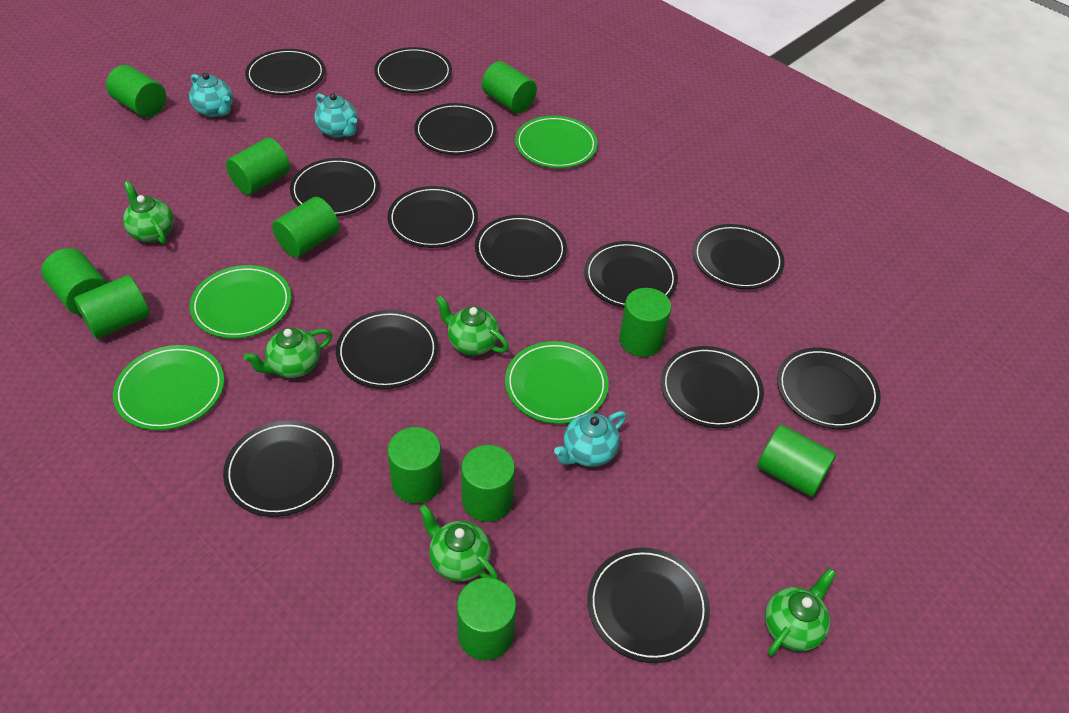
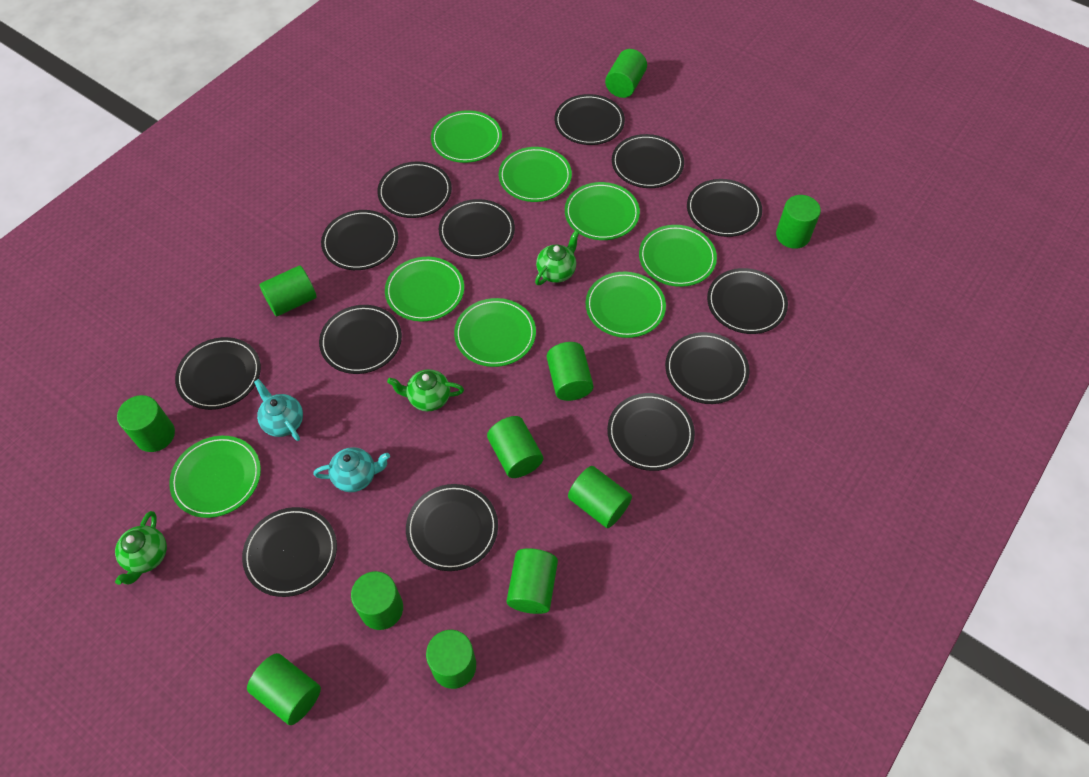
green plate: [113,345,224,430] [190,265,291,338] [505,341,609,424] [515,116,598,168] = 4 -> [169,436,261,518] [385,257,464,321] [431,110,502,163] [454,298,536,367] [499,147,572,202] [565,182,640,240] [586,272,666,338] [639,225,717,287] = 8
green teapot: [123,181,174,244] [244,328,332,378] [419,504,499,582] [435,295,509,355] [765,568,836,656] = 5 -> [115,511,167,585] [387,369,464,411] [535,230,579,285] = 3
turquoise teapot: [189,73,233,117] [314,93,357,138] [554,411,626,467] = 3 -> [254,379,303,441] [313,447,390,492] = 2

